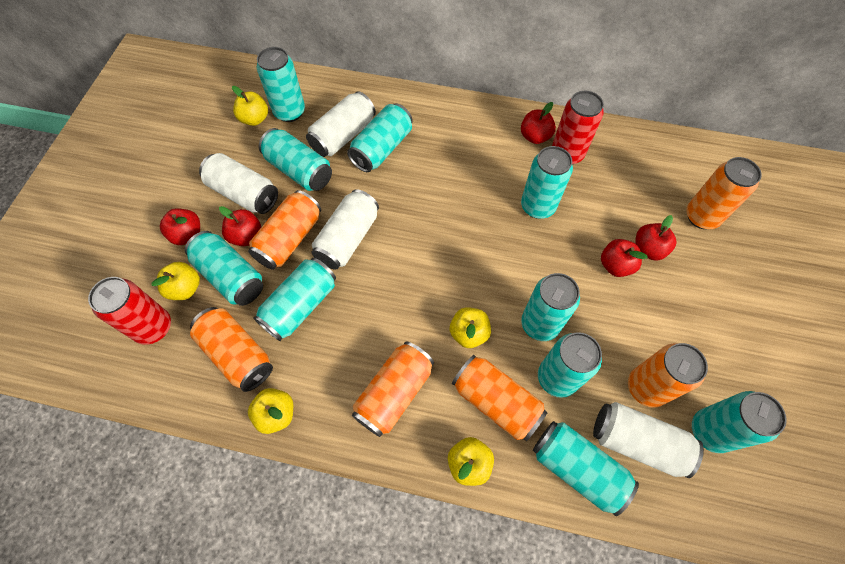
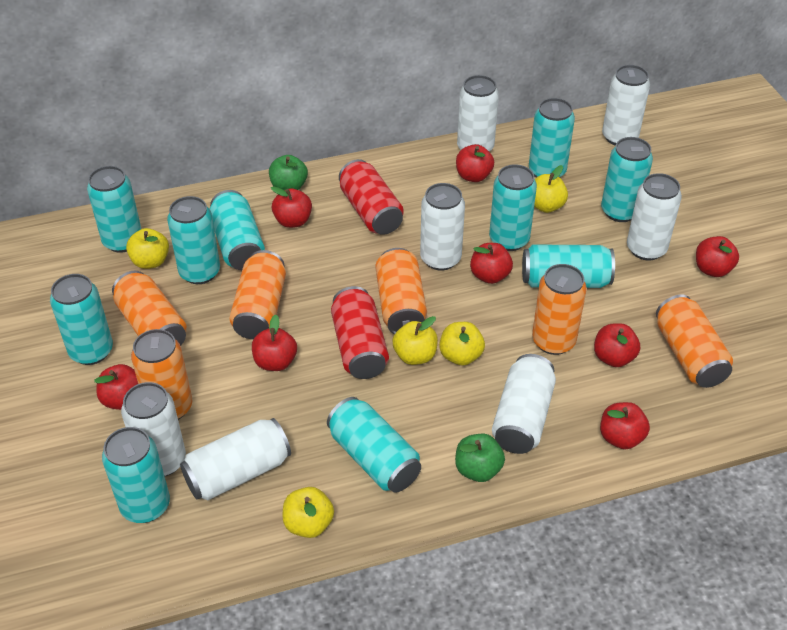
green apple: none = 0 -> [269,155,308,190] [455,434,505,482] = 2
red apple: [160,208,200,245] [219,206,261,246] [521,102,556,144] [601,239,648,277] [635,215,677,261] = 5 -> [94,364,138,410] [252,314,297,371] [271,186,312,228] [456,144,494,182] [470,243,513,284] [594,323,640,367] [600,402,650,449] [696,236,739,277] = 8
white can: [199,153,278,214] [306,91,376,157] [312,189,379,270] [593,402,704,478] = 4 -> [121,382,186,476] [180,418,291,500] [420,183,465,271] [457,75,499,152] [492,354,556,454] [602,65,650,146] [627,173,682,261] = 7

